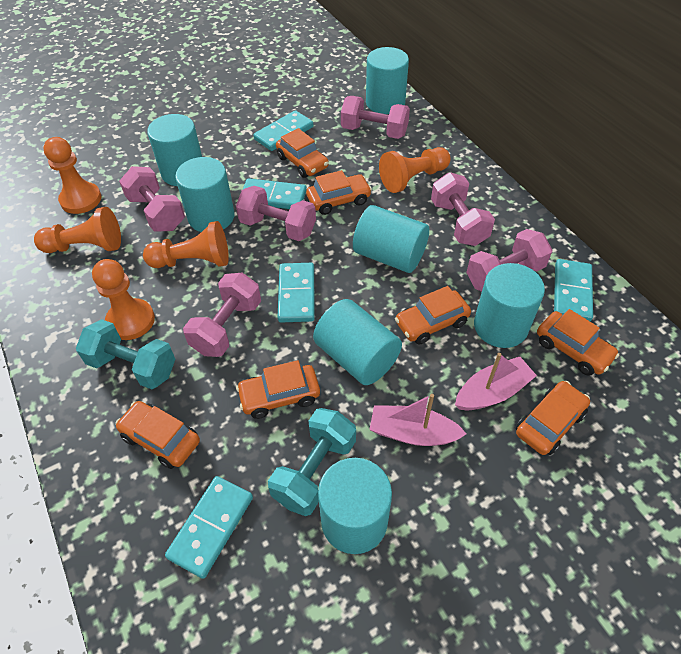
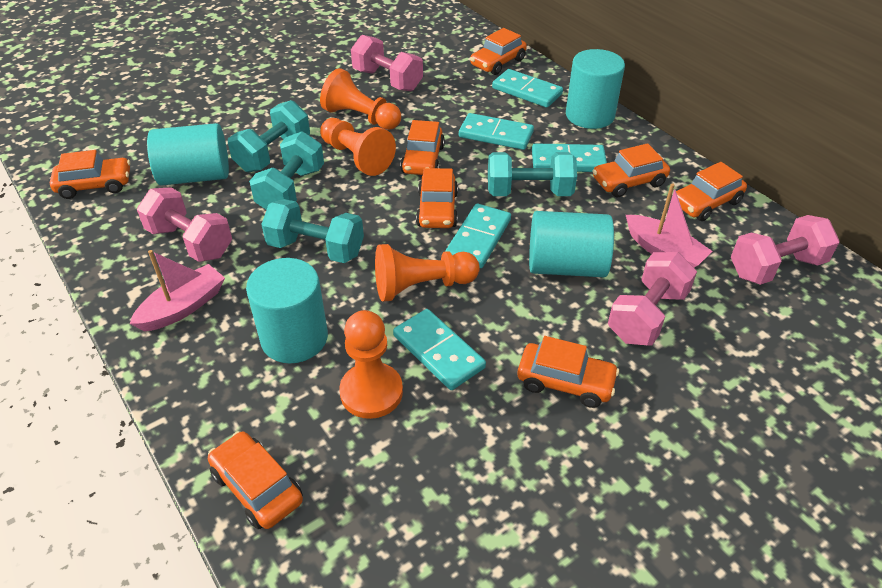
orange car: [115,401,200,469] [236,360,320,419] [276,128,329,178] [306,170,372,215] [395,286,471,345] [516,381,590,455] [537,309,619,376] = 7 -> [50,150,130,199] [208,431,303,529] [400,120,445,175] [416,168,458,228] [470,28,527,75] [517,336,619,408] [593,143,670,197] [676,162,747,221] = 8
orange pawn: [34,207,121,253] [43,137,102,214] [92,259,155,340] [143,221,229,268] [379,147,451,193] = 5 -> [320,68,401,130] [320,118,396,176] [339,310,403,419] [375,244,480,302] = 4
pink dumbbell: [119,166,185,232] [183,273,261,357] [236,186,316,241] [341,96,410,139] [431,172,495,246] [466,229,552,292] = 6 -> [137,187,232,262] [351,35,423,91] [608,252,697,345] [731,215,839,285] = 4
turquoise cylinder: [147,114,202,186] [175,157,235,232] [313,299,402,385] [318,458,392,554] [353,205,429,273] [366,47,409,114] [474,263,545,348] = 7 -> [147,123,229,185] [246,258,328,363] [529,211,614,277] [566,49,625,129] = 4
turquoise dumbbell: [76,319,175,389] [268,408,356,516] = 2 -> [228,100,310,172] [249,131,324,210] [261,199,364,263] [488,152,577,196] = 4

